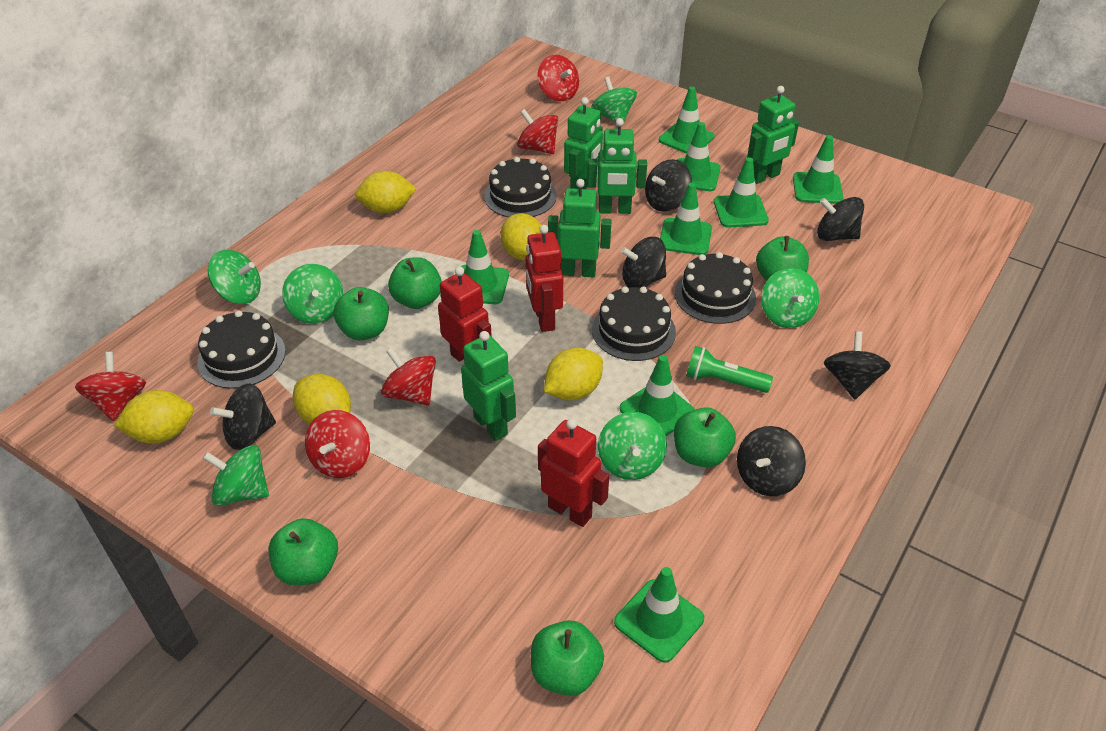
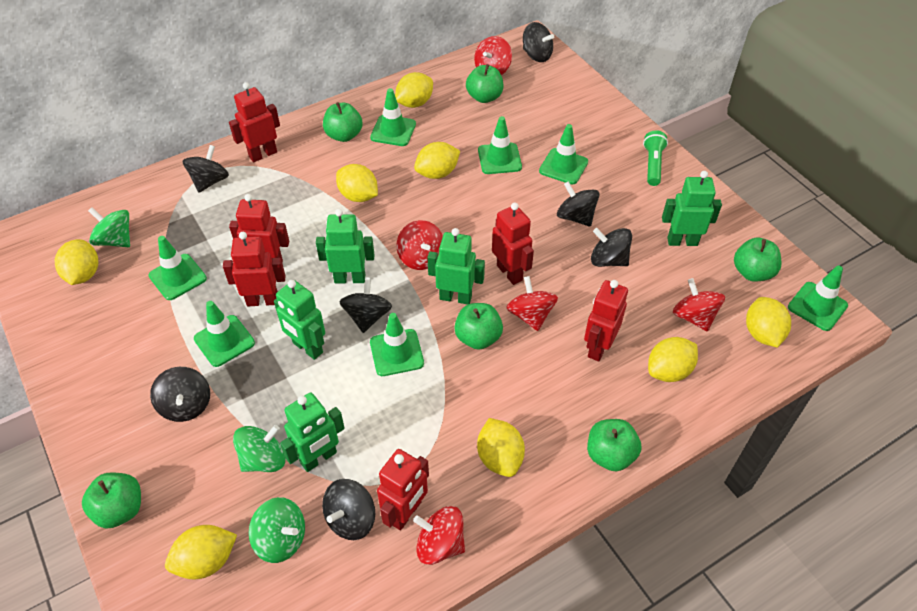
black cake: [197,310,286,389] [484,157,557,217] [592,286,676,361] [675,252,756,324] = 4 -> none = 0
black spinning top: [210,384,276,450] [620,237,666,288] [645,159,692,212] [737,426,806,496] [817,197,864,241] [824,331,891,399] = 6 -> [150,367,210,422] [183,145,229,193] [322,479,376,540] [339,277,392,333] [523,22,554,62] [557,181,600,227] [591,228,632,267] = 7
green spinning top: [203,445,269,506] [208,250,261,304] [282,264,344,324] [591,76,637,123] [598,412,667,480] [761,268,820,328] = 6 -> [88,207,130,247] [233,425,285,472] [249,497,305,563] = 3
green traffic cone: [461,230,509,304] [614,567,704,663] [619,355,695,436] [659,86,714,154] [660,183,712,255] [677,122,721,191] [714,157,769,228] [793,135,843,204] = 8 -> [148,236,207,300] [194,301,255,367] [370,88,416,146] [370,313,424,376] [478,116,522,174] [539,124,588,184] [788,266,848,331] = 7
red robot: [438,266,492,365] [526,225,563,332] [538,418,609,527] = 3 -> [223,232,286,306] [229,82,280,162] [229,194,289,263] [377,449,429,530] [492,203,534,285] [584,280,628,361] = 6
yellow lemon: [114,390,194,444] [293,374,351,424] [355,171,417,213] [501,213,541,261] [544,348,603,400] = 5 -> [55,239,98,285] [165,525,237,579] [336,164,378,202] [395,72,433,108] [414,142,460,179] [477,418,525,477] [648,337,698,382] [746,297,791,348] = 8

